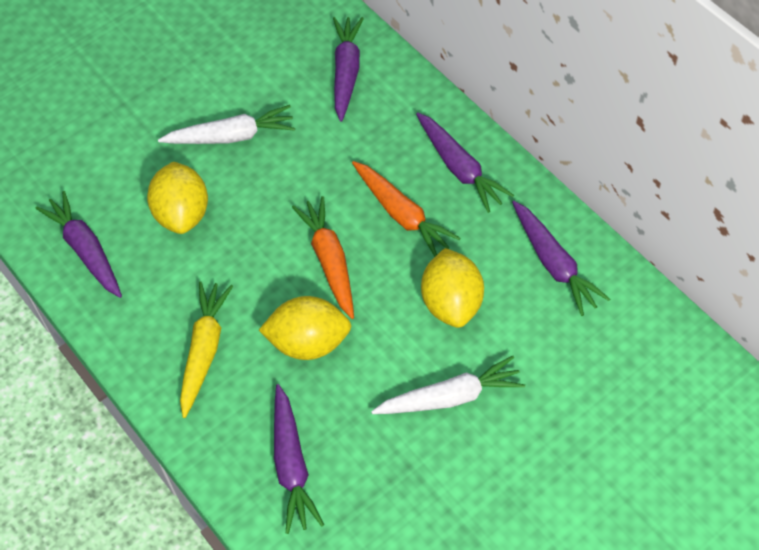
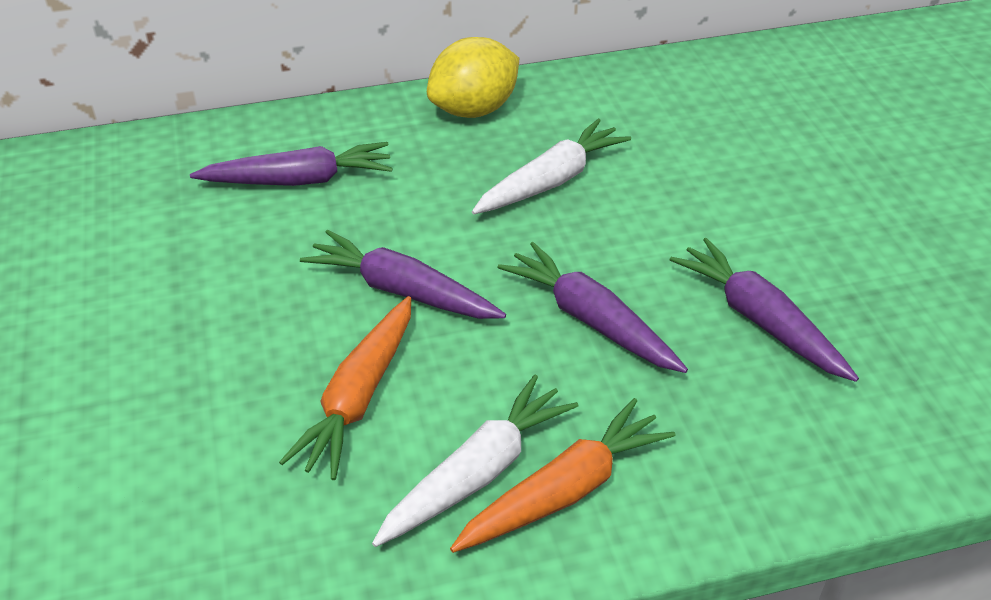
purple carrot: [36,191,122,298] [274,384,324,534] [333,17,364,122] [416,112,514,213] [512,201,610,316] = 5 -> [190,142,393,186] [300,230,506,319] [498,242,688,373] [670,238,859,382] = 4
yellow carrot: [180,281,233,418] = 1 -> none = 0
yellow lemon: [147,162,208,234] [259,296,351,360] [421,248,484,328] = 3 -> [427,37,519,118] = 1

